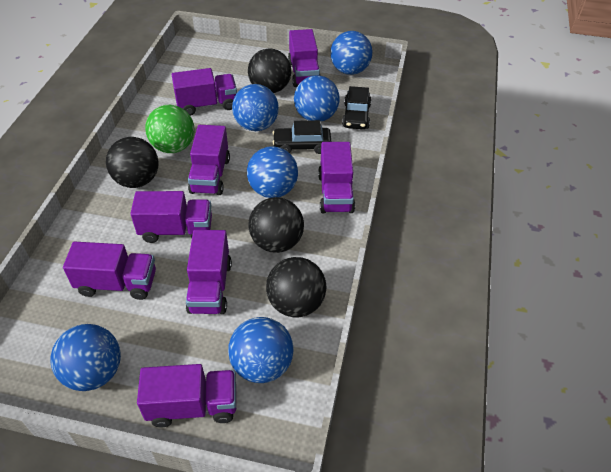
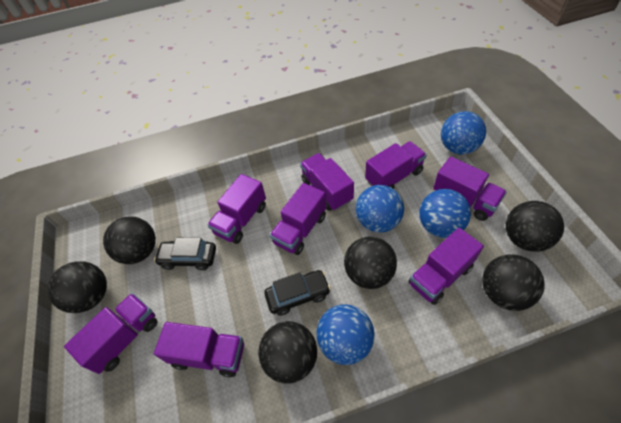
black ball: [106,137,159,188] [248,48,291,93] [249,197,304,253] [266,257,326,317] = 4 -> [47,261,107,313] [103,216,156,264] [258,321,317,384] [344,236,397,289] [482,254,545,311] [506,201,564,252] = 6
blue ball: [50,324,121,391] [228,317,294,383] [232,84,279,131] [247,146,298,198] [294,75,340,122] [330,31,372,75] = 6 -> [316,304,375,365] [356,185,404,233] [419,189,471,238] [441,111,486,155] = 4
green ball: [145,105,195,153] = 1 -> none = 0

